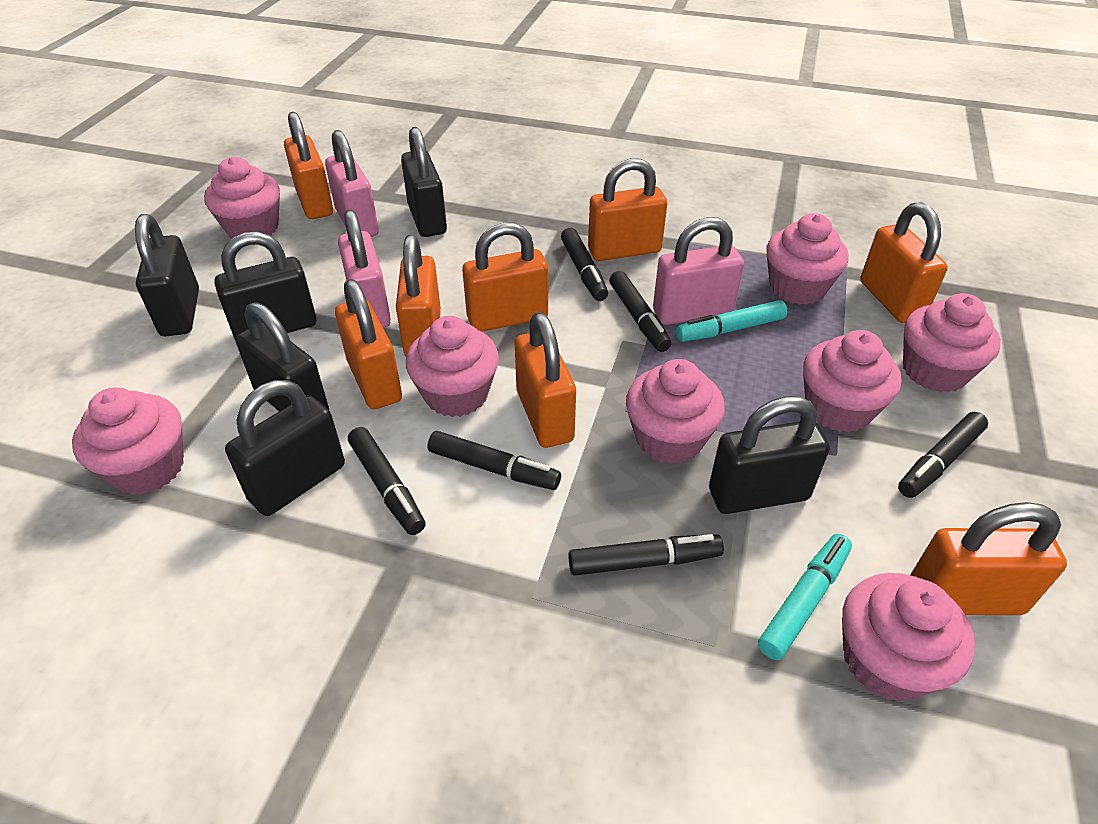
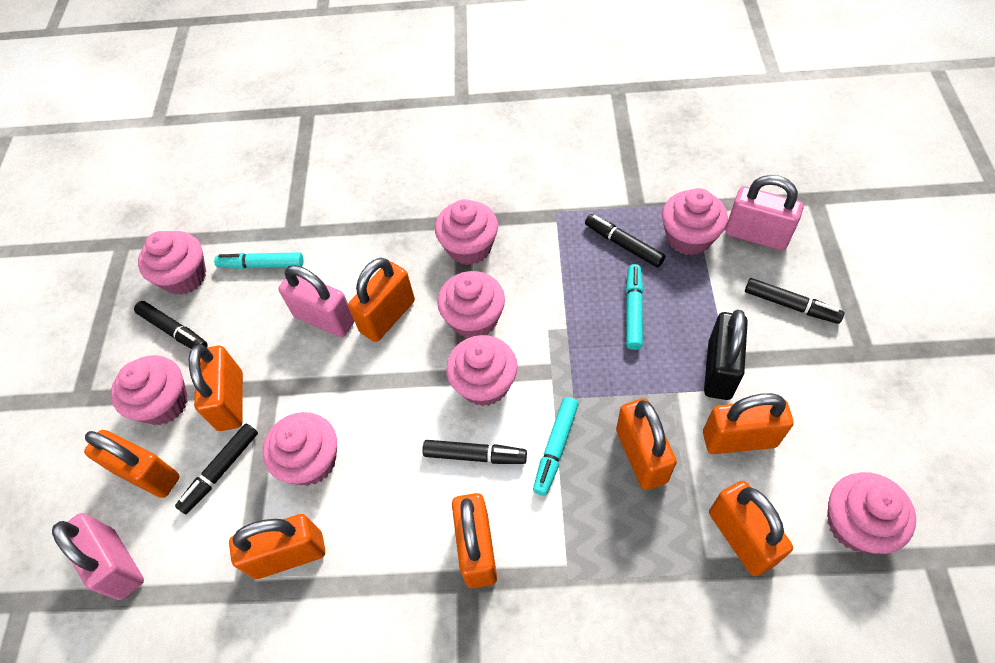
black marker: [348,427,426,535] [427,431,561,490] [561,228,608,301] [568,534,724,576] [609,271,671,352] [898,412,988,498] = 6 -> [134,301,208,349] [175,424,258,514] [422,440,527,464] [585,214,665,268] [745,278,844,324] = 5
black padlock: [135,214,199,336] [214,232,317,339] [225,380,345,516] [235,302,329,411] [401,127,447,237] [709,396,830,514] = 6 -> [704,310,748,400] = 1
turquoise marker: [676,300,788,342] [758,534,852,660] = 2 -> [214,252,304,269] [533,397,579,496] [626,264,643,350] = 3

